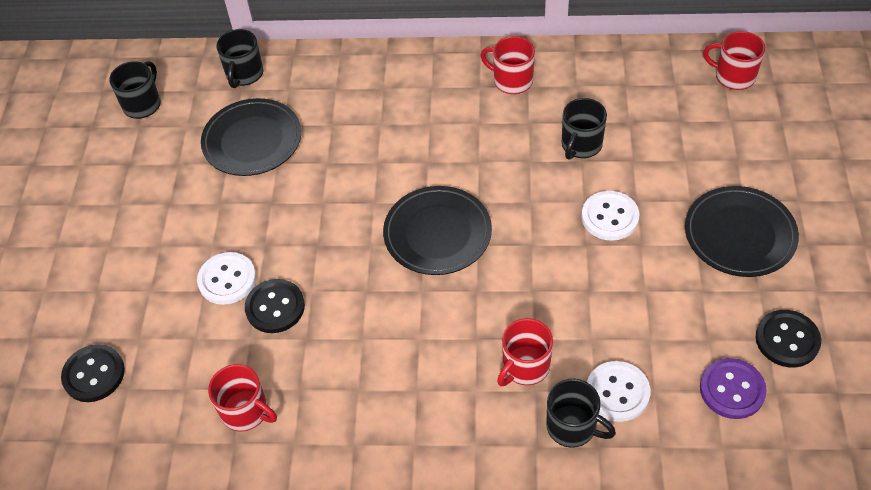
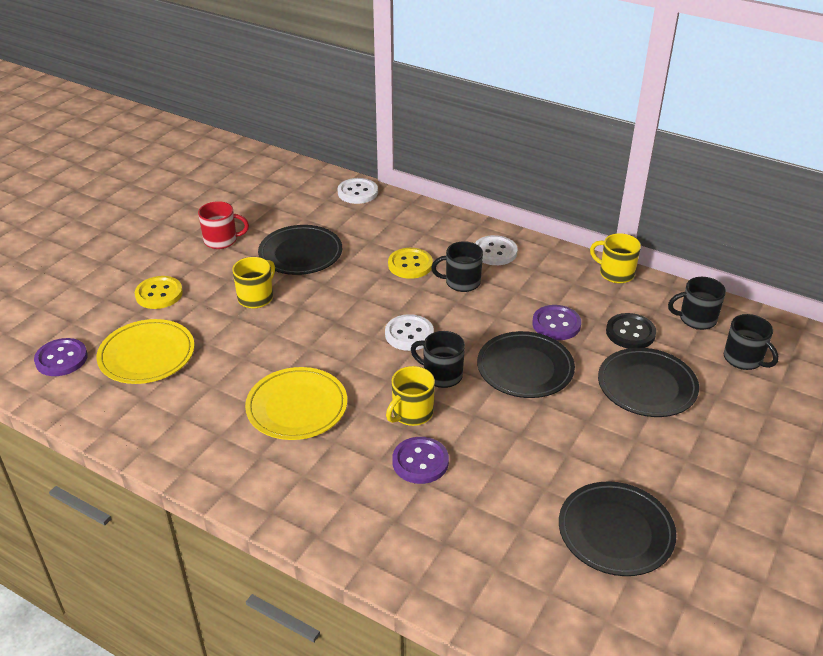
black button: [61,344,125,402] [245,279,305,333] [756,310,821,367] = 3 -> [606,313,656,348] = 1
black plate: [201,98,301,176] [383,186,492,275] [685,186,799,277] = 3 -> [258,225,342,275] [477,331,575,398] [559,481,677,576] [598,348,699,417] = 4
purple button: [700,358,767,419] = 1 -> [34,338,88,376] [392,437,449,484] [532,305,581,340] = 3
red mug: [208,364,277,432] [480,36,535,94] [497,318,553,386] [703,31,765,90] = 4 -> [198,201,249,249] = 1
yellow button: none = 0 -> [135,276,183,309] [388,248,433,279] = 2
yellow mug: none = 0 -> [232,257,275,308] [386,366,435,426] [590,233,641,283] = 3
yellow plate: none = 0 -> [96,319,195,384] [245,367,347,440] = 2

